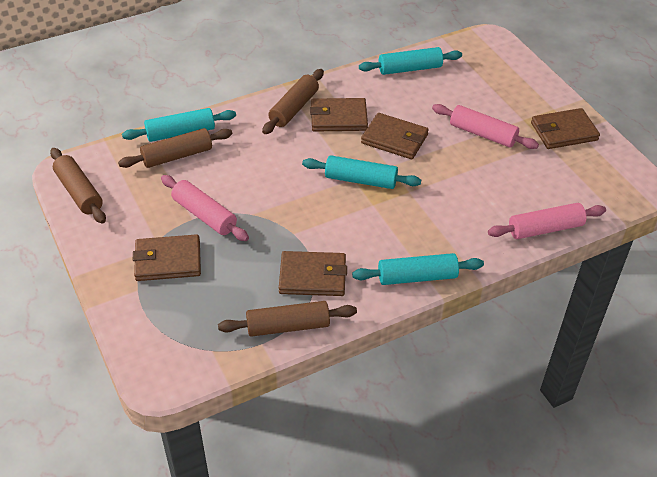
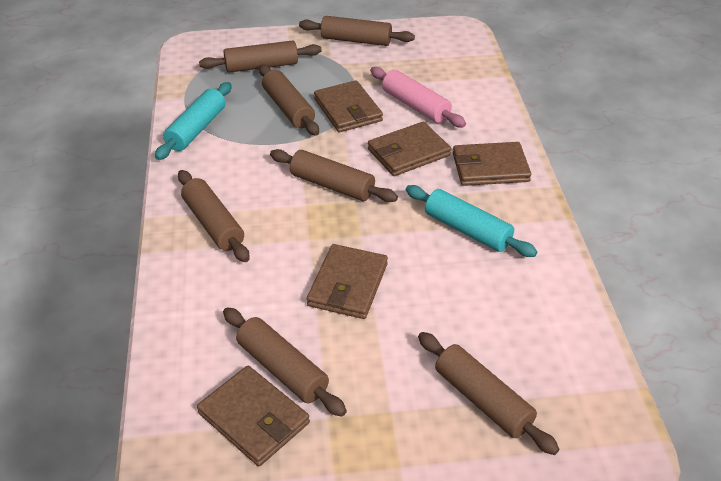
brown rolling pin: [50,148,106,224] [118,128,232,168] [218,301,357,337] [262,69,324,134] = 4 -> [178,170,250,262] [199,40,322,73] [223,307,347,417] [259,64,319,136] [270,149,398,202] [299,16,415,46] [418,332,559,455] = 7
pink rolling pin: [161,175,249,241] [432,104,539,149] [488,203,606,239] = 3 -> [370,67,466,127] = 1
turquoise rolling pin: [122,108,236,142] [302,155,421,189] [352,253,484,285] [359,47,462,75] = 4 -> [155,82,232,160] [406,185,537,257] = 2

